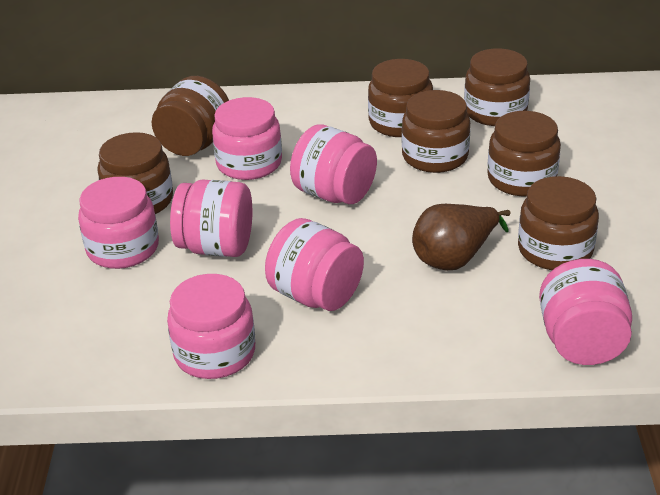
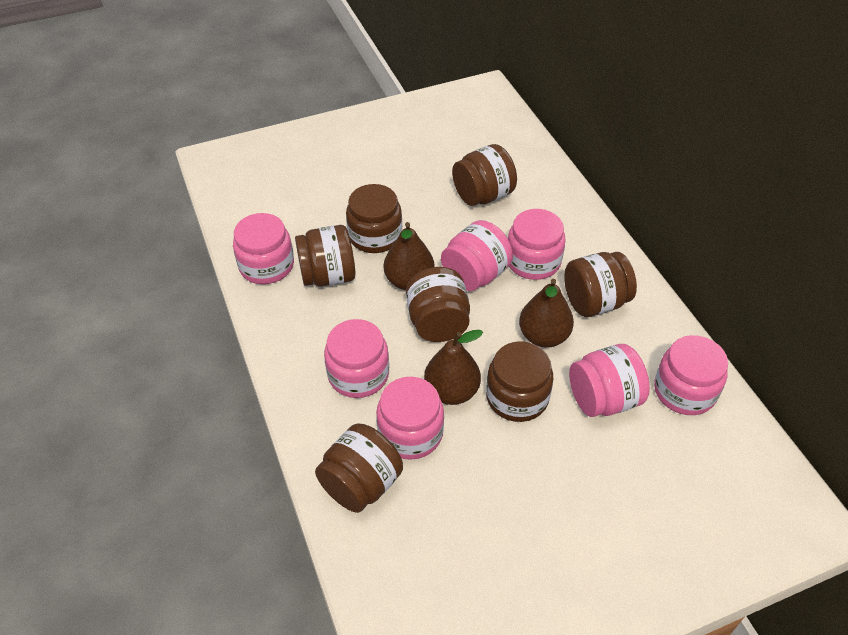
brown pear: [412,204,511,270] = 1 -> [384,222,434,290] [424,330,483,405] [519,279,574,348] = 3

